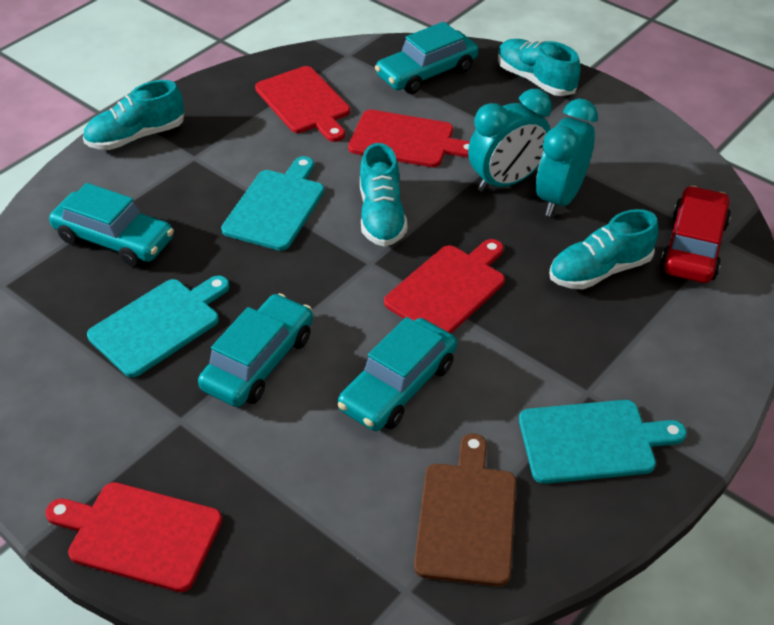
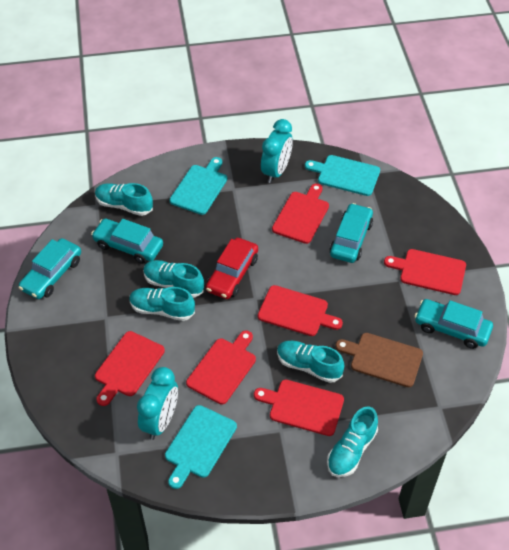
red cutting board: [45,482,222,592] [255,66,350,142] [348,110,470,167] [384,239,505,333] = 4 -> [95,331,165,406] [186,330,256,405] [254,380,344,436] [258,285,343,336] [272,183,329,244] [384,249,466,295] = 6
turquoise shoe: [83,80,184,150] [360,143,407,247] [498,39,580,96] [549,209,658,289] = 4 -> [95,183,153,216] [129,287,195,321] [143,260,204,298] [277,341,345,383] [327,406,378,477] = 5

